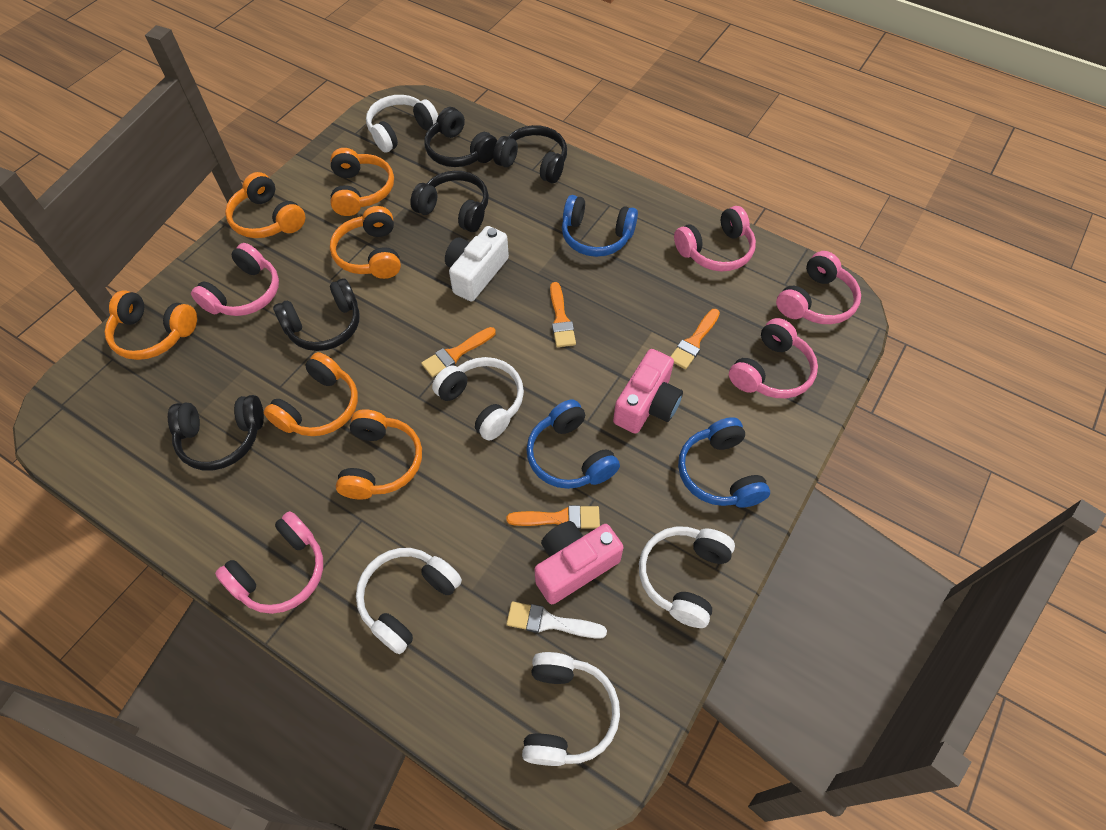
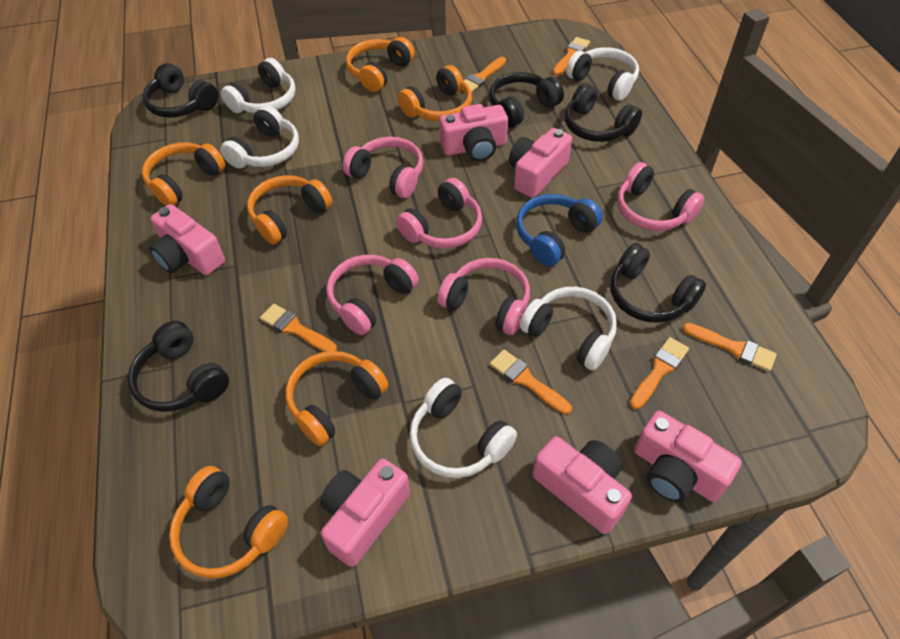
blue headphones: [526,399,620,489] [562,195,638,257] [678,417,770,508] = 3 -> [516,194,603,266] = 1
orange brush: [421,327,496,377] [506,505,600,530] [550,282,576,347] [670,309,720,369] = 4 -> [260,304,337,352] [464,57,506,93] [490,349,572,415] [553,37,590,76] [630,337,689,409] [682,323,777,371] = 6
pink camera: [534,521,623,604] [613,349,683,434] = 2 -> [149,204,225,275] [320,458,410,567] [439,104,508,162] [509,128,572,198] [532,436,632,534] [634,411,742,503] = 6
white brush: [506,602,607,639] = 1 -> none = 0
white camera: [445,226,509,302] = 1 -> none = 0

